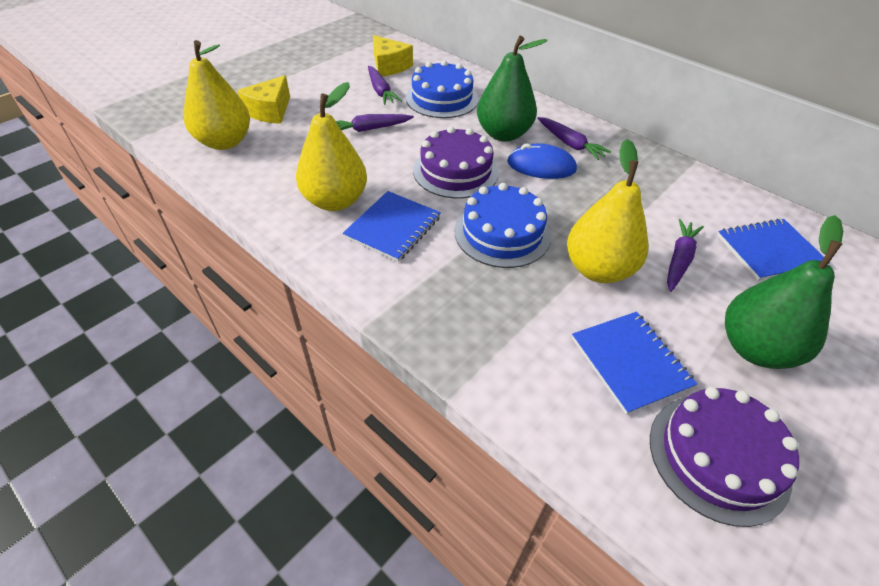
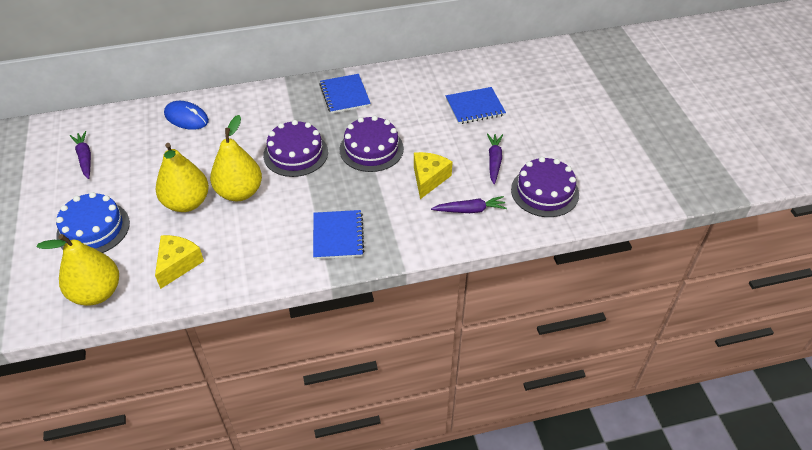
blue cake: [406,60,478,118] [454,183,551,268] = 2 -> [56,192,130,253] = 1
green pear: [477,36,548,141] [725,215,843,369] = 2 -> none = 0
purple cake: [413,126,499,199] [650,387,799,527] = 2 -> [263,120,328,177] [340,116,404,172] [511,157,579,217] = 3
purple carrot: [336,114,414,132] [368,66,402,105] [537,117,611,160] [667,219,704,292] = 4 -> [70,131,91,179] [431,196,507,213] [487,133,503,184] = 3

